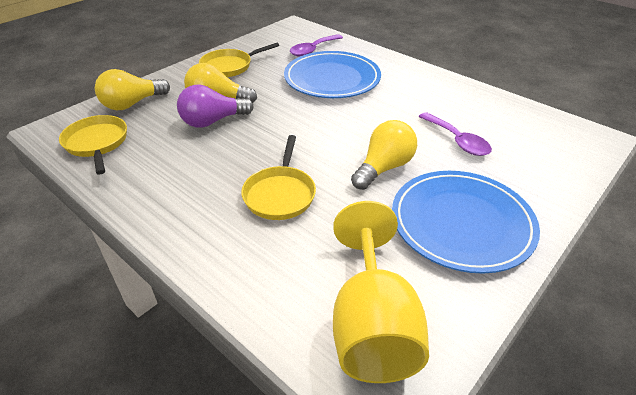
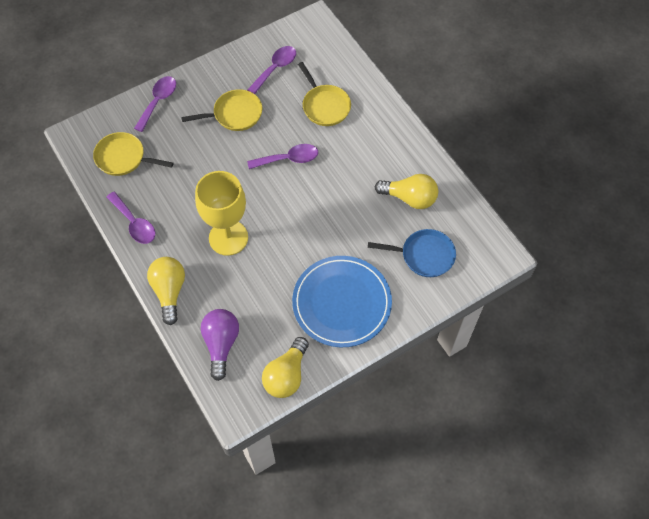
blue pan: none = 0 -> [368,229,456,277] = 1
blue plate: [284,51,381,98] [392,171,540,274] = 2 -> [292,256,392,347] = 1
purple spoon: [290,34,343,57] [418,112,492,156] = 2 -> [106,192,155,244] [134,76,176,132] [247,46,296,94] [247,144,318,169] = 4

